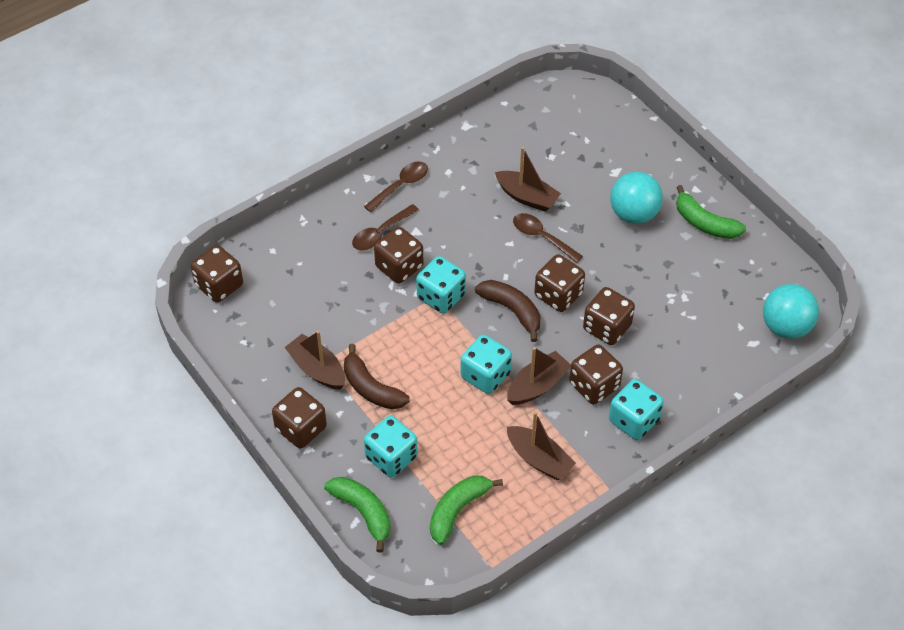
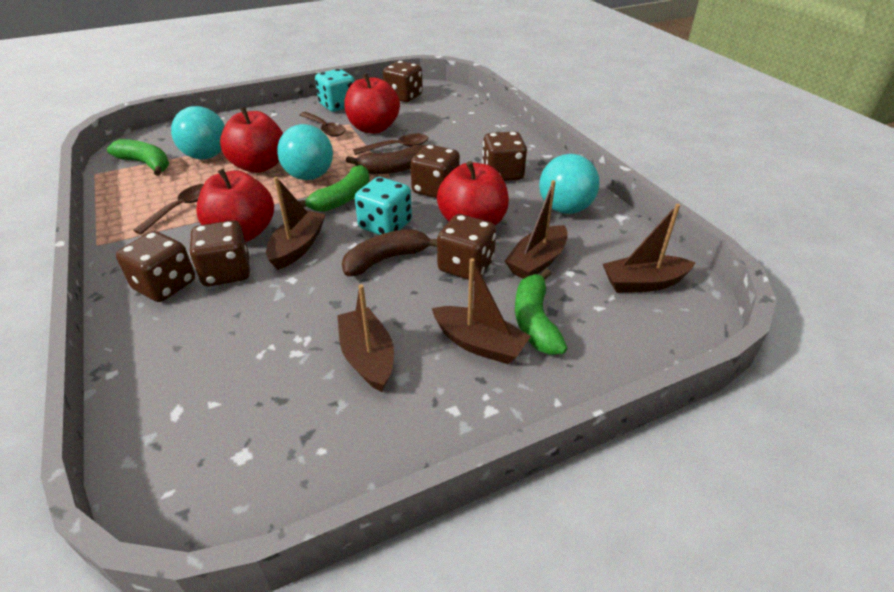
brown boat: [285,331,345,390] [495,147,561,212] [507,347,571,405] [507,412,576,480] = 4 -> [266,177,326,270] [337,284,394,392] [432,258,531,364] [505,180,568,279] [603,204,696,293] = 5
red apple: none = 0 -> [196,168,274,242] [220,107,283,173] [344,73,400,134] [437,161,509,225] = 4
turquoise ball: [610,172,663,224] [763,284,819,339] = 2 -> [171,106,225,160] [277,124,333,180] [539,154,599,214] = 3
turquoise dice: [364,416,418,478] [416,256,466,314] [461,335,512,394] [609,379,664,440] = 4 -> [315,69,355,112] [355,177,412,235] = 2

